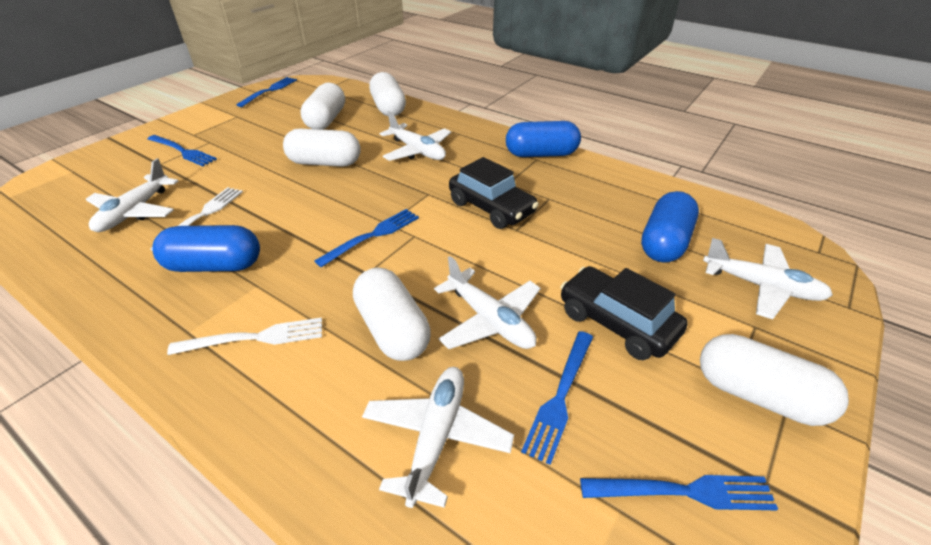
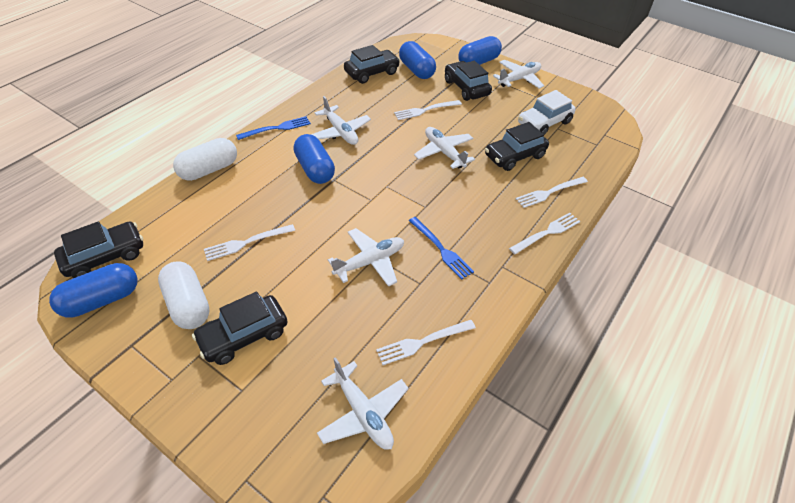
black car: [449,157,539,229] [560,266,688,360] = 2 -> [54,221,143,278] [192,292,287,365] [344,45,400,84] [445,61,492,101] [485,122,549,171] = 5
blue capsule: [152,225,260,272] [506,121,581,157] [641,191,699,263] = 3 -> [49,263,138,318] [294,134,335,184] [399,41,436,79] [458,36,502,65] = 4
blue fork: [147,135,217,166] [236,77,297,107] [314,209,419,267] [521,331,593,465] [580,475,778,510] = 5 -> [236,116,311,140] [409,217,474,280] = 2
white capsule: [283,128,361,167] [300,82,345,130] [353,267,431,361] [369,72,406,116] [700,334,849,426] = 5 -> [158,261,210,329] [173,138,237,181] = 2
white car: none = 0 -> [518,90,576,135] = 1
white fork: [150,187,243,250] [167,318,322,355] = 2 -> [204,224,295,261] [376,320,476,365] [394,100,462,120] [509,213,580,255] [516,177,588,208] = 5

